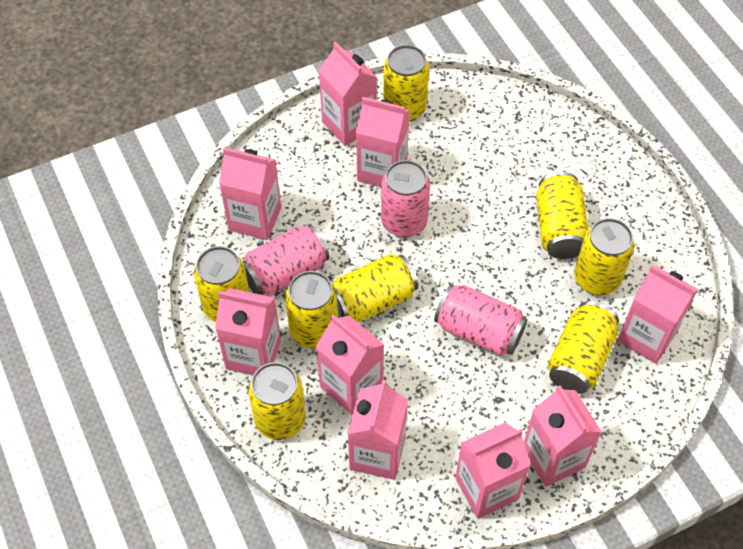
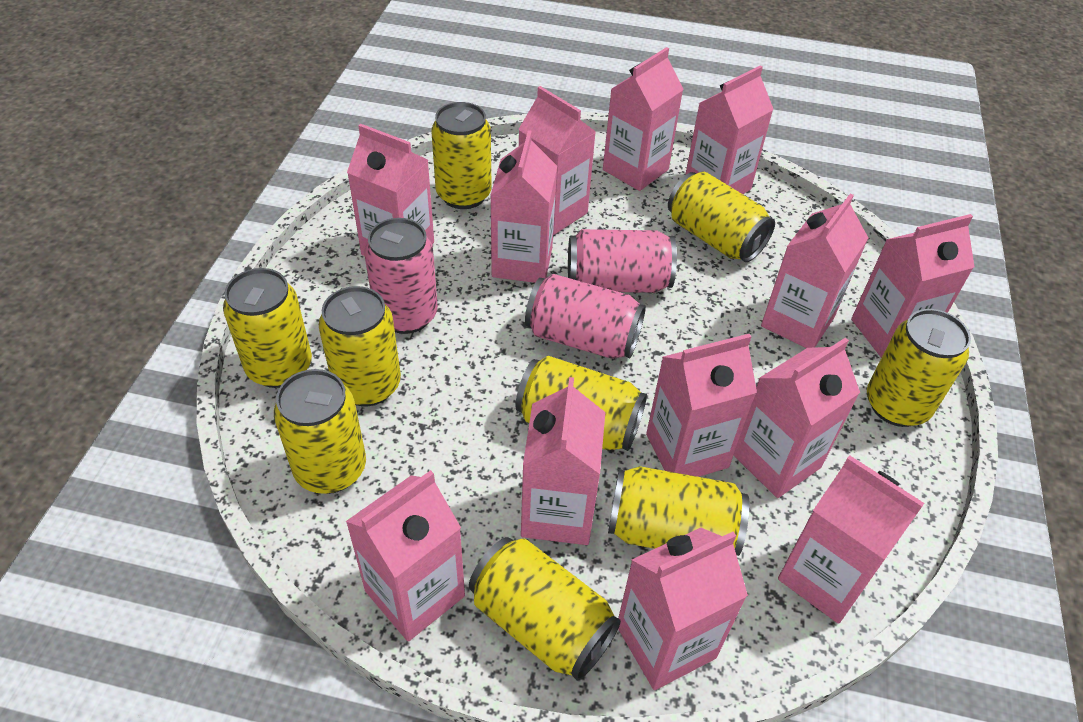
pink carton: [215,288,281,375] [219,147,281,240] [316,315,384,415] [319,42,377,146] [348,380,408,480] [356,97,410,187] [455,422,531,519] [524,385,602,487] [617,265,698,364] = 9 -> [345,470,465,641] [347,124,434,256] [490,130,557,283] [518,86,596,235] [521,377,605,545] [603,47,684,191] [618,528,748,690] [646,334,757,477] [685,65,774,194] [734,337,860,498] [761,193,868,348] [778,455,924,623] [851,214,974,358] = 13
yellow can: [194,246,249,322] [248,362,306,440] [285,271,338,348] [333,253,418,323] [383,45,429,121] [536,172,589,259] [548,301,619,394] [574,218,634,296] = 8 -> [223,268,312,388] [274,369,366,494] [319,286,401,406] [431,102,491,209] [469,537,621,681] [515,356,647,451] [608,466,749,556] [668,171,775,262] [867,309,971,427] = 9

